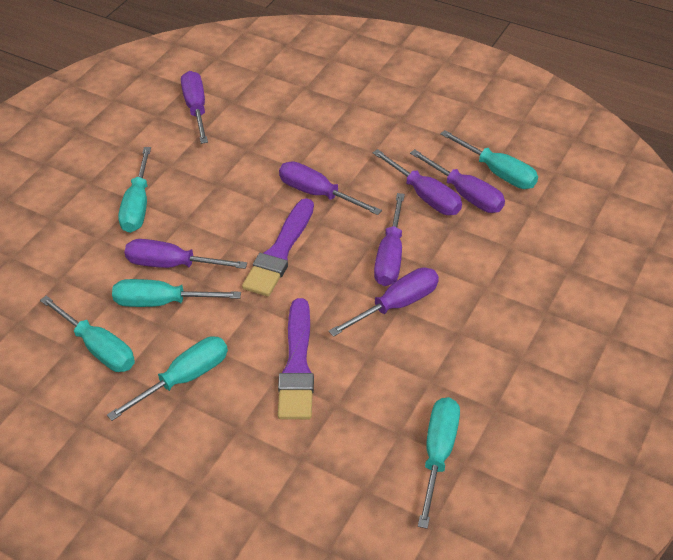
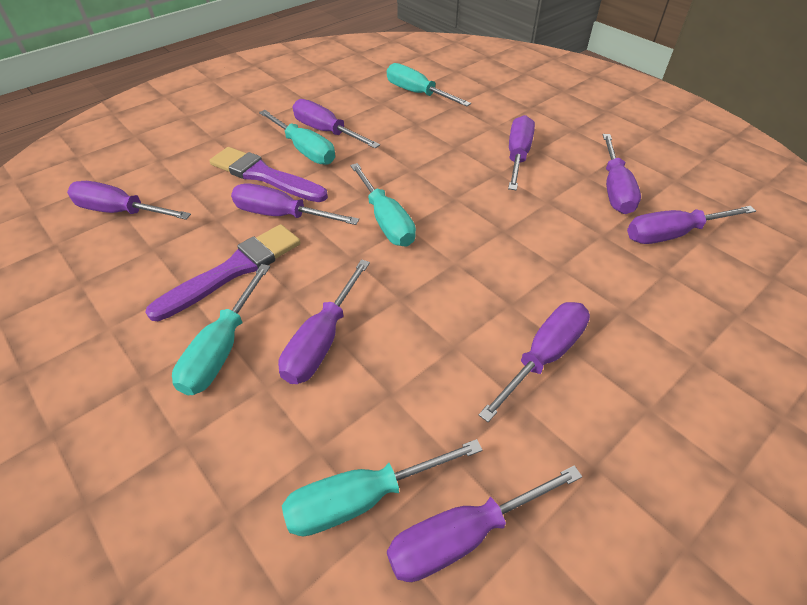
purple screwdriver: [124,239,247,269] [181,71,208,144] [279,161,382,215] [329,267,439,337] [373,149,462,215] [374,193,405,286] [410,149,505,213] = 7 -> [67,181,191,220] [231,183,359,225] [278,259,370,384] [293,99,380,148] [387,465,582,582] [479,302,590,422] [508,115,535,190] [603,134,641,214] [627,206,756,244] = 9
turquoise screwdriver: [40,295,135,372] [107,336,228,421] [112,279,241,307] [118,147,151,233] [418,397,460,529] [440,130,538,189] = 6 -> [172,264,270,395] [259,110,335,165] [282,439,483,536] [350,163,416,247] [387,63,471,106] = 5

